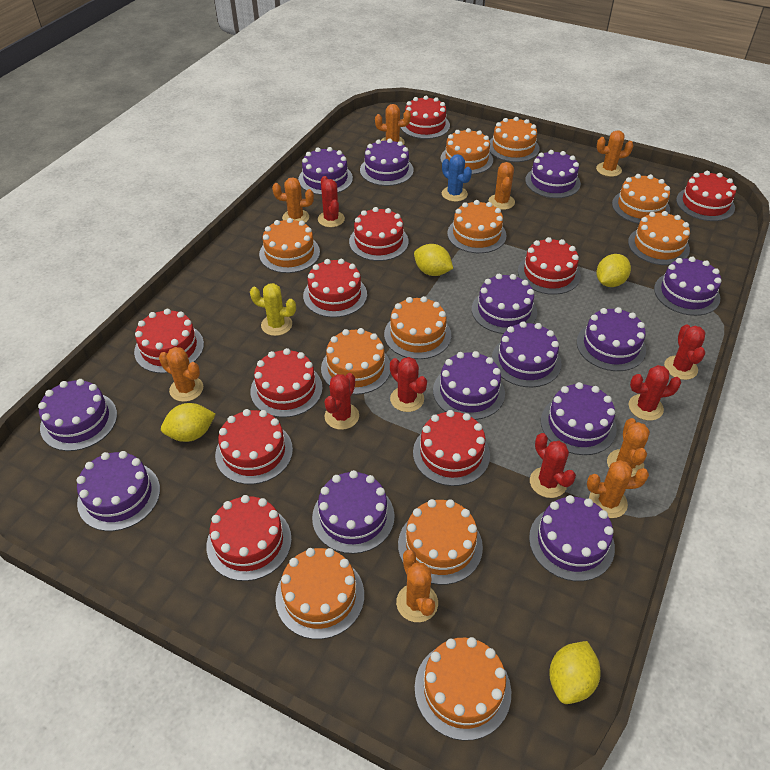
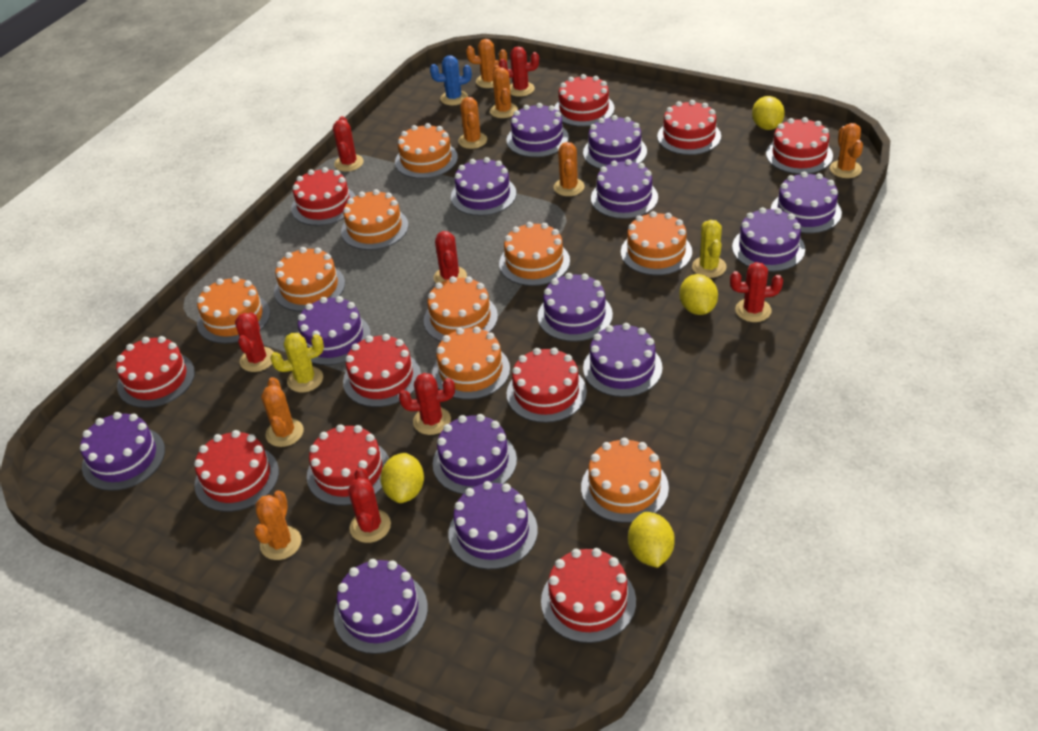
orange cactus: [159,347,203,402] [272,177,314,223] [375,104,411,145] [396,550,438,622] [489,162,515,210] [587,460,649,518] [596,130,634,177] [607,418,650,477] = 8 -> [254,490,302,560] [261,377,304,447] [458,97,487,149] [466,39,507,88] [490,65,518,118] [554,142,585,196] [830,123,863,178] = 7
orange cake: [259,218,320,273] [275,548,364,639] [321,328,391,395] [384,296,451,359] [398,499,483,585] [415,637,511,741] [440,128,493,175] [447,200,507,253] [490,117,540,162] [612,174,670,224] [628,211,690,265] = 11 -> [197,276,270,344] [274,247,345,312] [341,189,408,250] [395,123,458,179] [424,276,498,342] [432,327,510,400] [499,222,570,286] [581,438,669,523] [621,211,692,275] = 9
red cactus: [318,176,345,227] [325,373,359,430] [390,357,427,412] [530,433,576,498] [629,365,681,421] [664,324,705,380] = 6 -> [235,312,274,372] [333,116,364,172] [348,467,391,543] [399,373,455,435] [434,231,467,283] [499,46,539,97] [730,262,783,322] = 7
yellow cactus: [250,283,296,336] = 1 -> [270,333,324,392] [692,220,726,278] = 2

